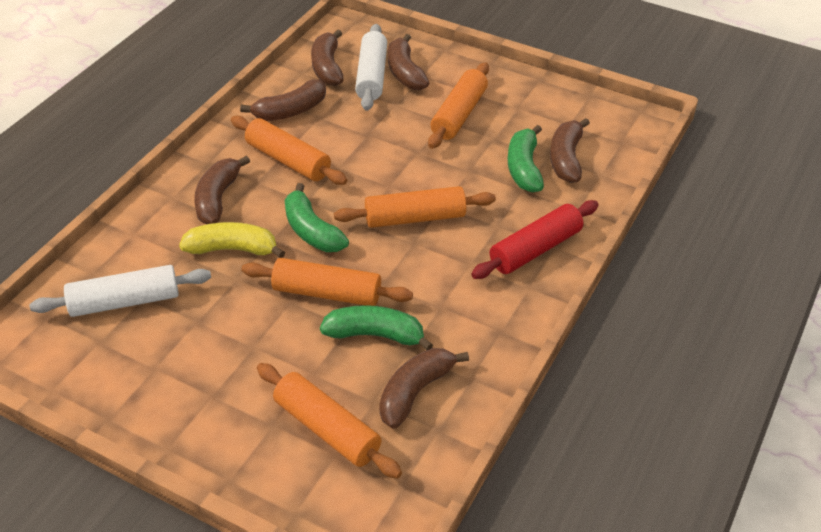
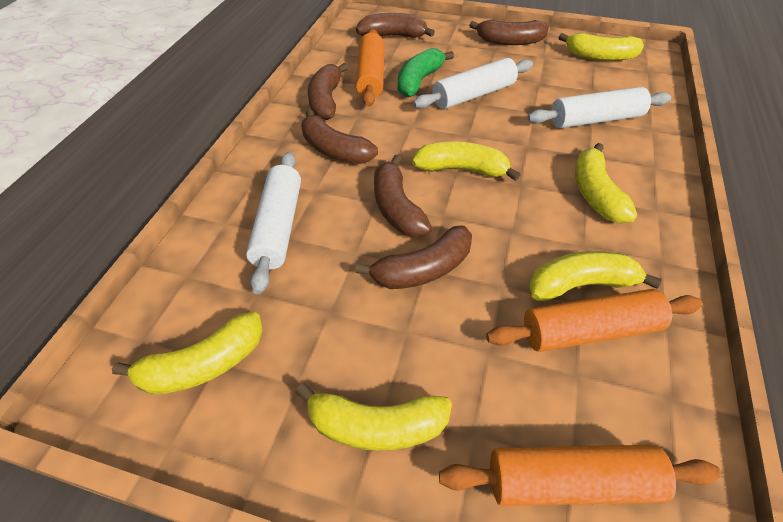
green banana: [285,183,349,252] [320,305,433,350] [508,125,544,193] = 3 -> [398,48,454,97] = 1
orange rolling pin: [231,116,347,185] [241,258,413,306] [257,363,402,479] [334,186,496,228] [428,62,489,149] = 5 -> [356,29,384,107] [439,445,721,506] [486,289,703,352] = 3
red rolling pin: [471,200,599,279] = 1 -> none = 0
white rolling pin: [29,265,211,317] [355,24,387,111] = 2 -> [246,152,301,294] [413,58,533,109] [527,87,671,128] = 3
yellow banana: [179,222,285,258] = 1 -> [112,312,263,394] [295,383,452,451] [412,141,520,181] [529,251,662,301] [559,33,644,61] [575,143,637,223] = 6

